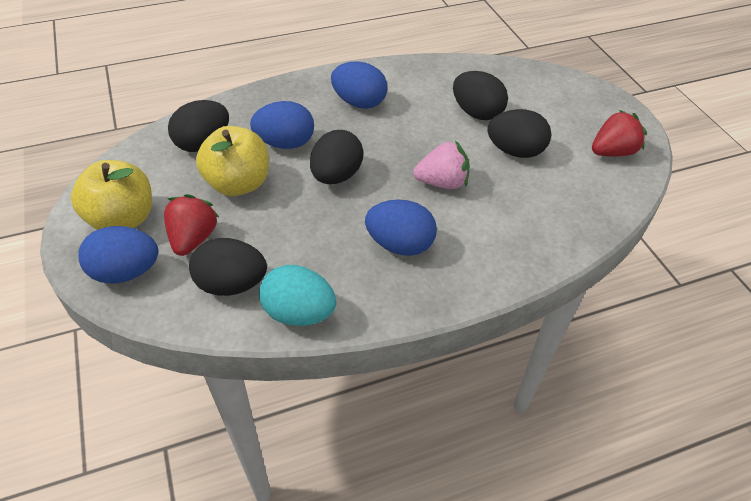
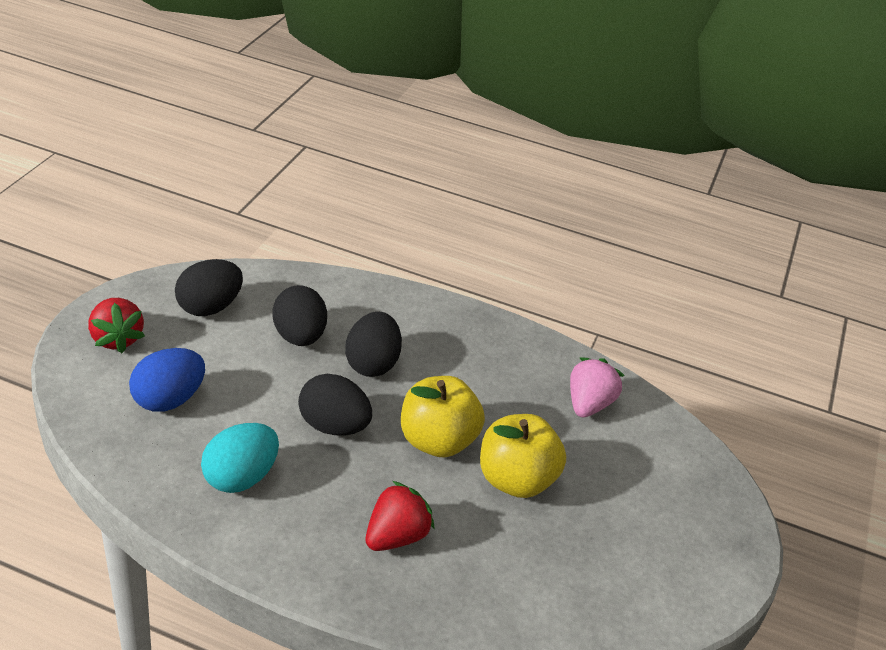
black egg: [168,100,229,152] [189,238,267,296] [310,130,363,184] [453,71,508,120] [488,109,551,158] = 5 -> [175,259,243,316] [272,285,327,346] [298,374,372,435] [345,312,402,377] = 4
blue egg: [78,226,158,284] [250,101,314,149] [331,61,387,109] [365,199,437,256] = 4 -> [129,348,205,412] = 1

